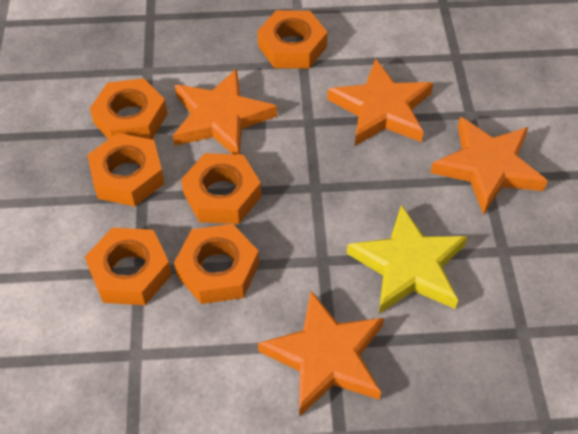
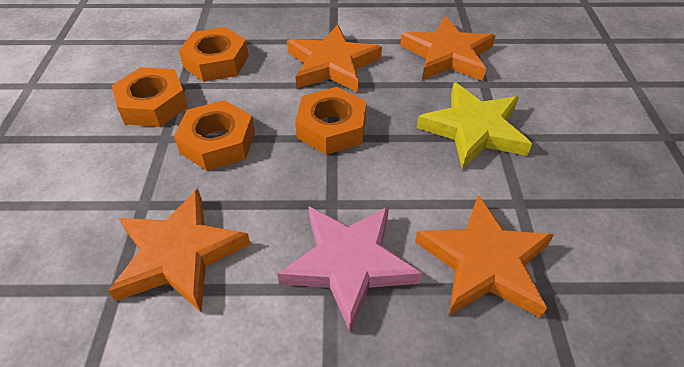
orange nut: [85,227,172,305] [88,133,165,206] [90,78,167,139] [174,224,259,304] [181,153,261,224] [258,10,328,69] = 6 -> [112,67,188,127] [174,100,255,171] [179,27,249,82] [295,87,367,155] = 4
pink star: none = 0 -> [277,206,422,332] = 1

